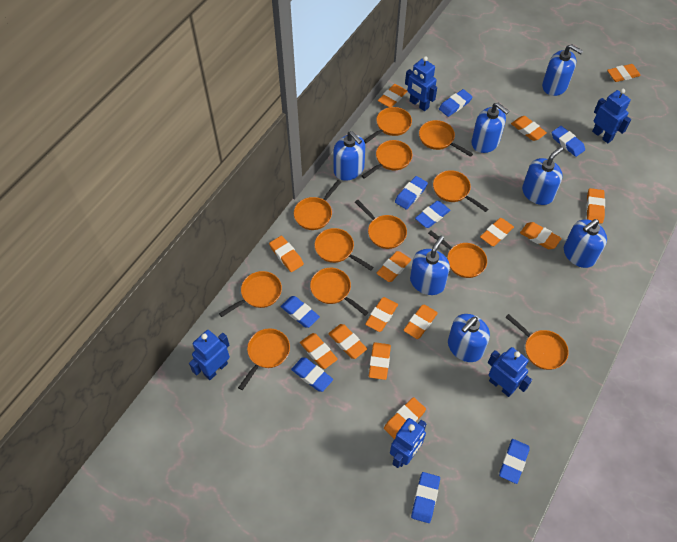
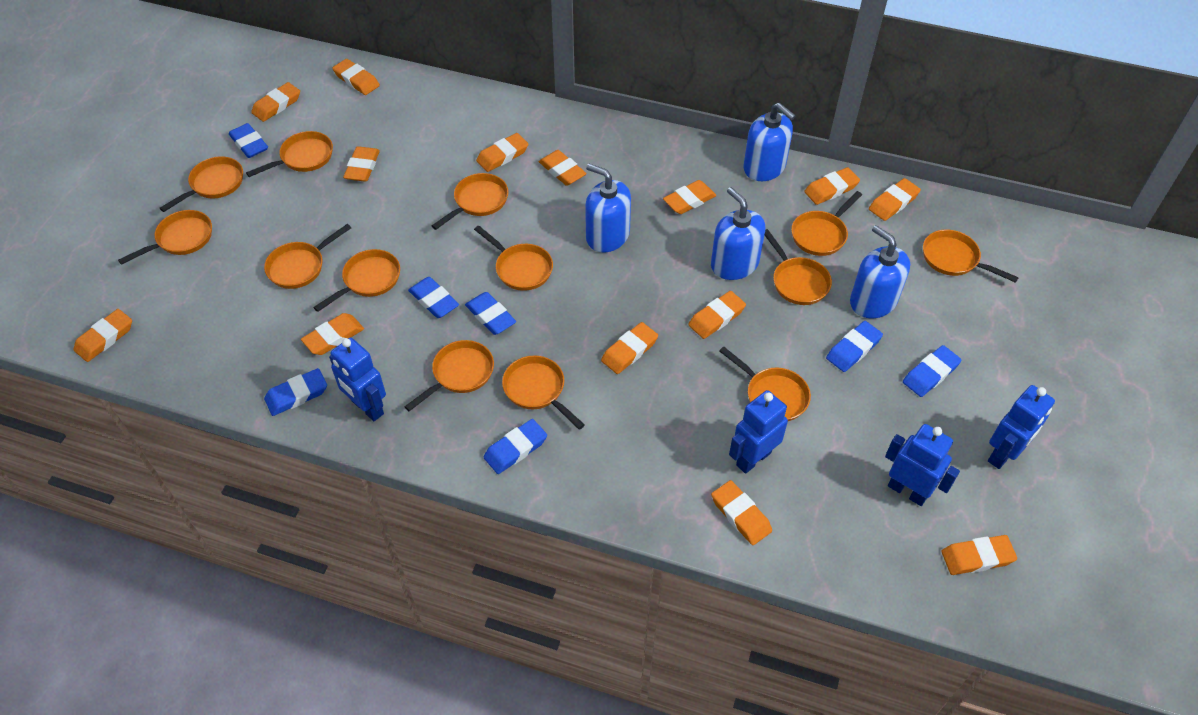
blue eraser: [281,296,320,328] [291,357,333,392] [395,176,428,210] [411,472,440,523] [415,201,450,228] [439,89,473,117] [499,439,530,484] [552,126,585,157] = 8 -> [229,123,268,158] [264,368,327,416] [408,277,459,318] [465,292,516,335] [484,419,547,474] [826,321,883,372] [903,345,961,397] = 7
blue robot: [189,330,230,380] [390,418,427,468] [405,56,437,111] [488,347,532,397] [592,89,631,143] = 5 -> [329,338,386,421] [729,390,788,474] [885,424,960,506] [988,385,1055,469] = 4
blue soap dispenser: [333,131,365,180] [410,236,450,295] [448,314,490,362] [471,103,509,153] [522,147,563,205] [542,44,583,96] [564,219,607,268] = 7 -> [585,164,631,253] [711,187,765,280] [743,103,796,181] [850,225,910,318] = 4
orange pan: [219,271,282,317] [238,328,290,390] [294,180,341,230] [310,268,368,316] [315,228,373,271] [355,200,407,249] [362,140,412,179] [364,107,412,143] [419,120,473,157] [428,230,487,278] [433,170,488,212] [506,314,569,370] = 12 -> [118,210,212,265] [160,156,243,212] [246,131,333,177] [264,224,351,289] [313,249,400,312] [404,340,494,411] [432,173,508,230] [474,226,553,291] [502,356,585,430] [719,346,811,421] [765,229,832,305] [791,191,862,256] [923,230,1019,283] = 13

